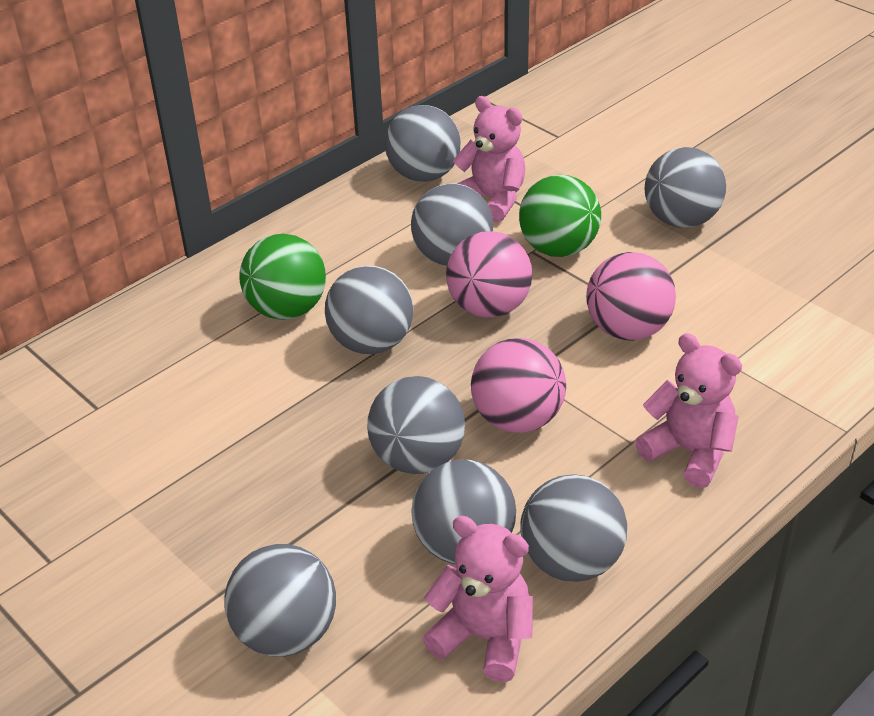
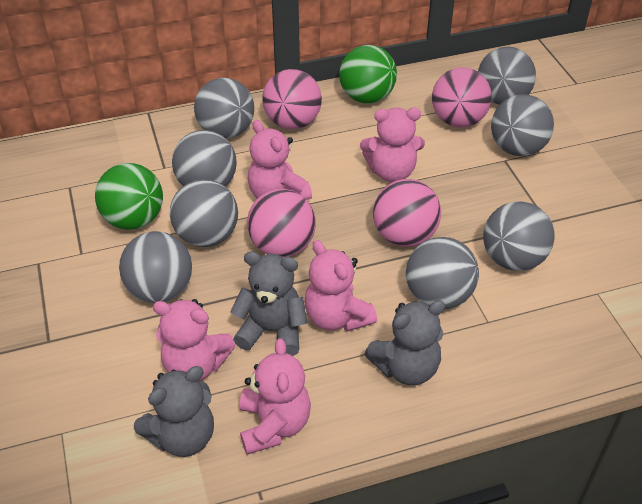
grey teddy bear: none = 0 -> [134,366,214,457] [230,251,307,356] [365,300,445,385] = 3
pink ball: [446,231,532,317] [471,338,566,433] [586,252,676,341] = 3 -> [247,189,316,257] [262,69,322,129] [373,179,441,247] [432,68,492,127] = 4
pink teddy bear: [423,516,533,682] [453,96,526,223] [635,333,742,488] = 3 -> [153,299,235,381] [239,339,311,455] [248,120,312,200] [304,240,377,332] [360,107,425,182] = 5

